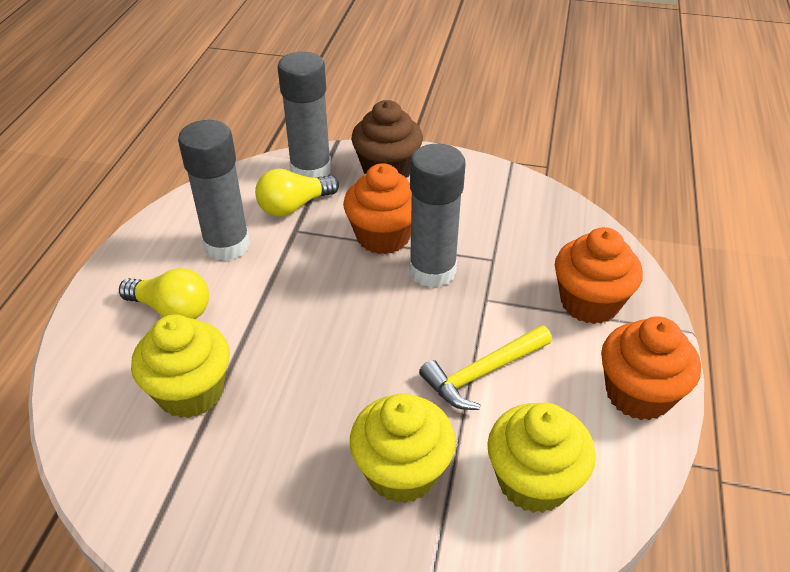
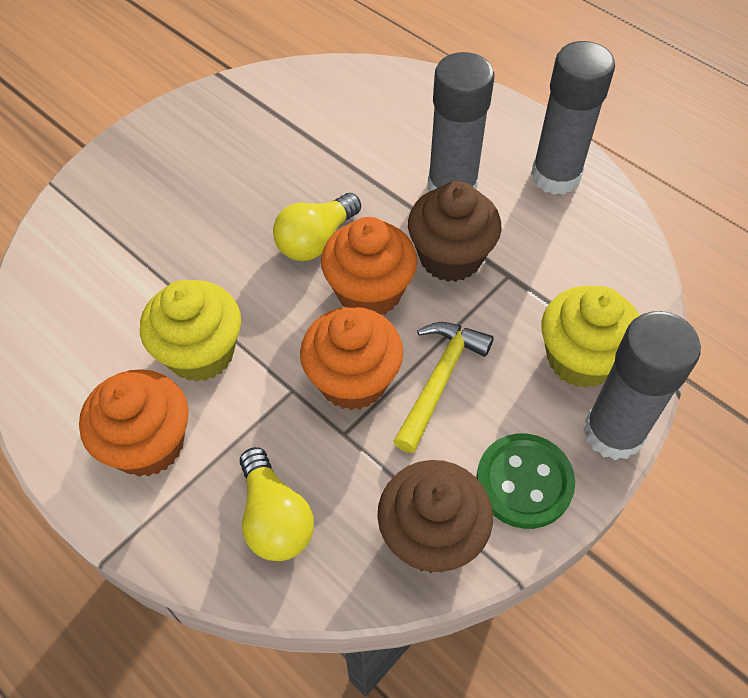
brown cupcake: [351,100,423,178] = 1 -> [377,460,493,573] [408,181,502,282] = 2
green button: none = 0 -> [476,434,575,529] = 1
yellow cupcake: [131,315,230,418] [350,393,456,503] [487,403,596,513] = 3 -> [140,280,241,382] [542,286,640,388] = 2

